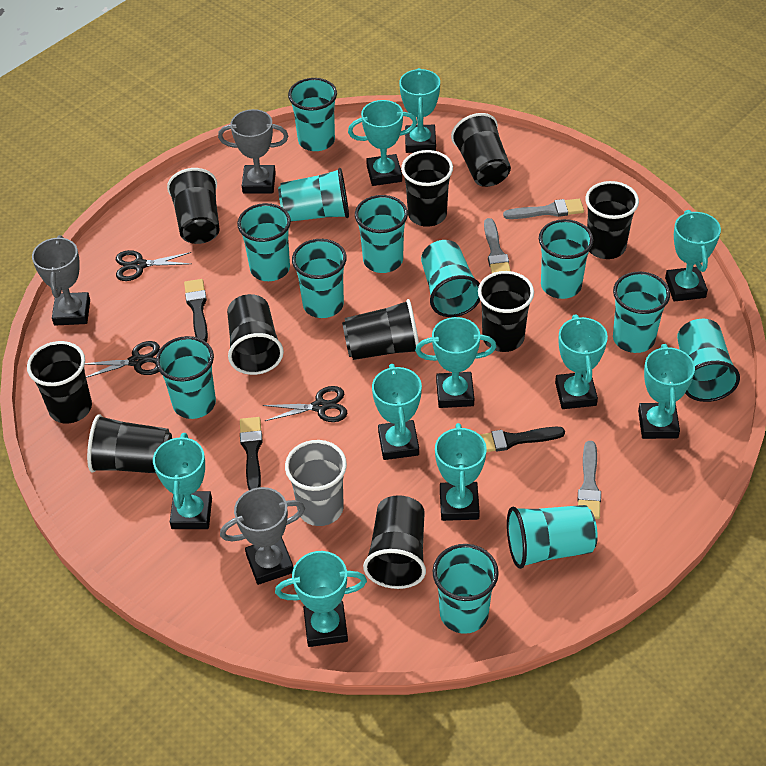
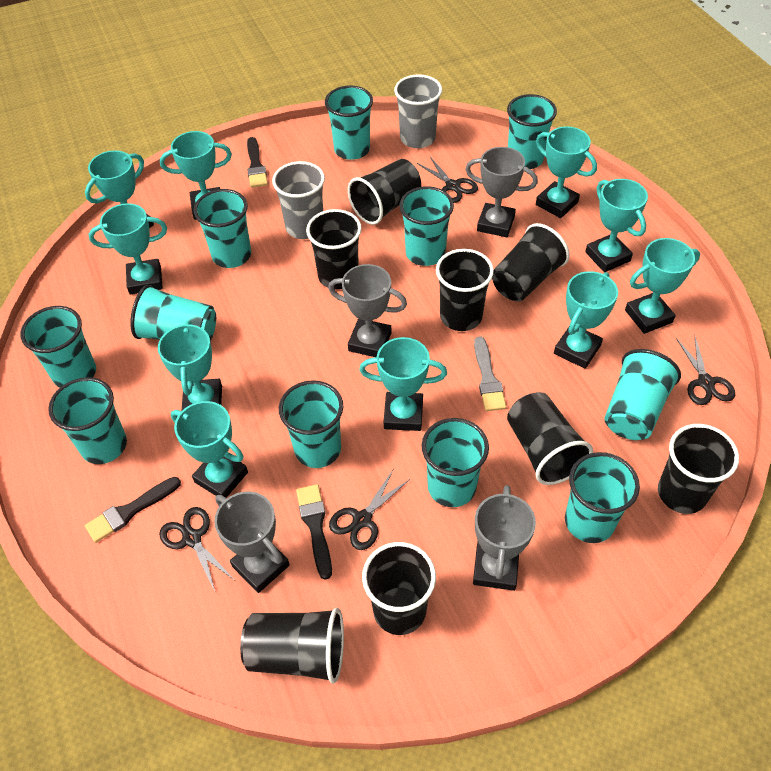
black cup: [27,341,92,423] [87,414,172,473] [167,168,220,244] [227,294,284,375] [342,299,419,360] [363,495,426,589] [401,150,453,227] [451,113,511,187] [478,271,534,352] [585,181,639,259] = 10 -> [240,608,344,684] [306,209,362,290] [348,159,421,225] [362,542,436,635] [436,249,494,331] [492,223,570,301] [507,392,593,485] [658,424,739,514] = 8
black scissors: [85,341,160,378] [116,250,191,281] [263,386,348,422] = 3 -> [159,507,234,591] [329,470,410,550] [417,157,478,203] [676,335,735,405] = 4
grey brush: [484,218,511,273] [503,199,584,219] [578,441,601,519] = 3 -> [474,336,506,411] = 1
grey cup: [285,440,347,526] = 1 -> [272,161,325,239] [394,74,442,148] = 2
grey trophy: [32,235,90,326] [218,109,288,194] [220,487,305,585] = 3 -> [214,492,290,593] [328,264,407,357] [465,147,538,237] [473,485,536,591] = 4
turquoise cup: [156,336,216,419] [237,203,291,281] [278,168,349,222] [288,78,337,151] [292,239,347,318] [355,195,408,273] [421,240,480,317] [433,544,499,634] [507,505,598,569] [539,219,593,299] [613,271,670,353] [677,319,740,402] = 12 -> [21,306,96,388] [48,377,127,464] [130,285,216,341] [194,189,251,268] [279,380,343,468] [325,86,373,160] [400,186,454,266] [422,418,489,507] [507,94,557,169] [565,452,640,543] [604,349,681,440] = 11

